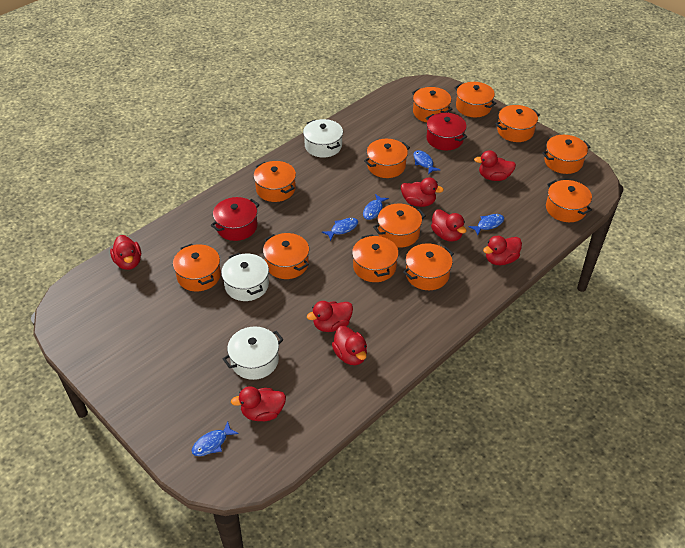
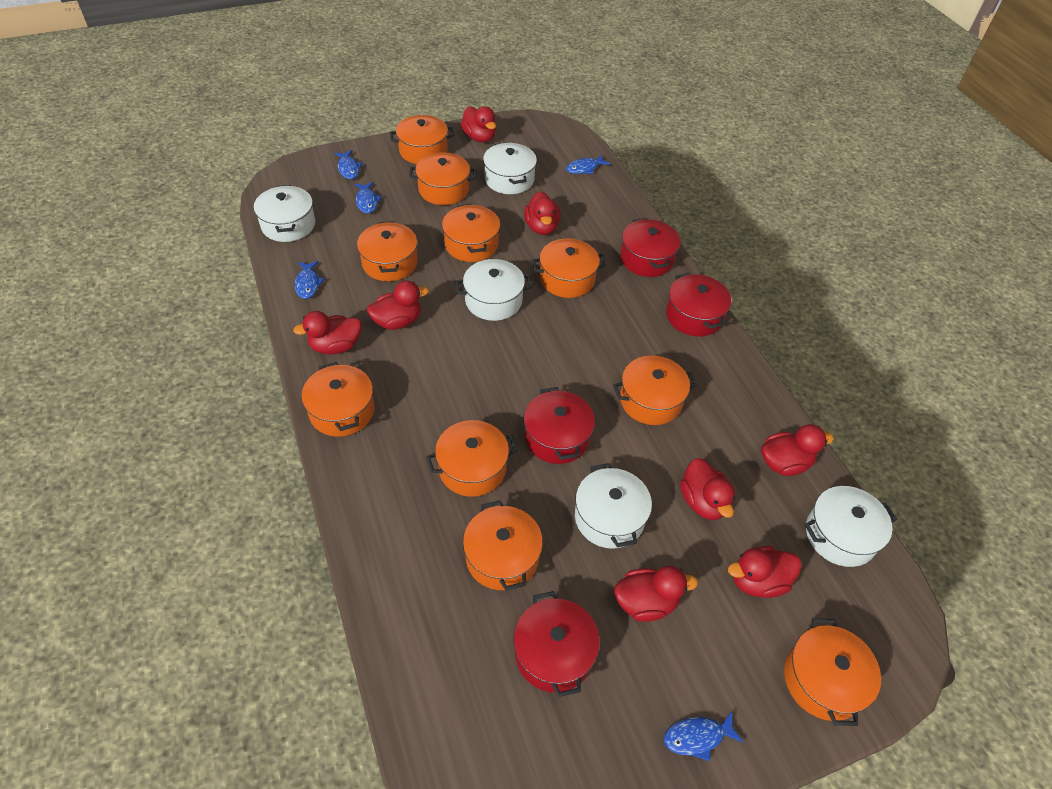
orange pot: [173,244,221,291] [253,161,296,202] [263,233,309,279] [352,234,399,282] [364,139,410,178] [373,204,426,248] [403,243,454,290] [412,87,452,122] [454,82,496,117] [496,105,540,142] [542,135,590,174] [546,180,592,222] = 12 -> [301,362,374,437] [357,221,418,281] [390,115,454,164] [409,152,477,205] [426,420,518,497] [442,204,500,262] [463,500,543,591] [532,238,607,298] [613,356,697,425] [784,618,881,726] = 10
red pot: [211,197,260,241] [426,113,467,150] = 2 -> [513,591,600,697] [524,387,595,464] [621,218,681,277] [666,273,731,336] = 4
white pot: [221,252,269,301] [223,326,284,380] [303,119,343,158] = 3 -> [254,185,315,242] [456,259,532,321] [483,142,537,194] [575,463,652,549] [804,486,897,567] = 5

